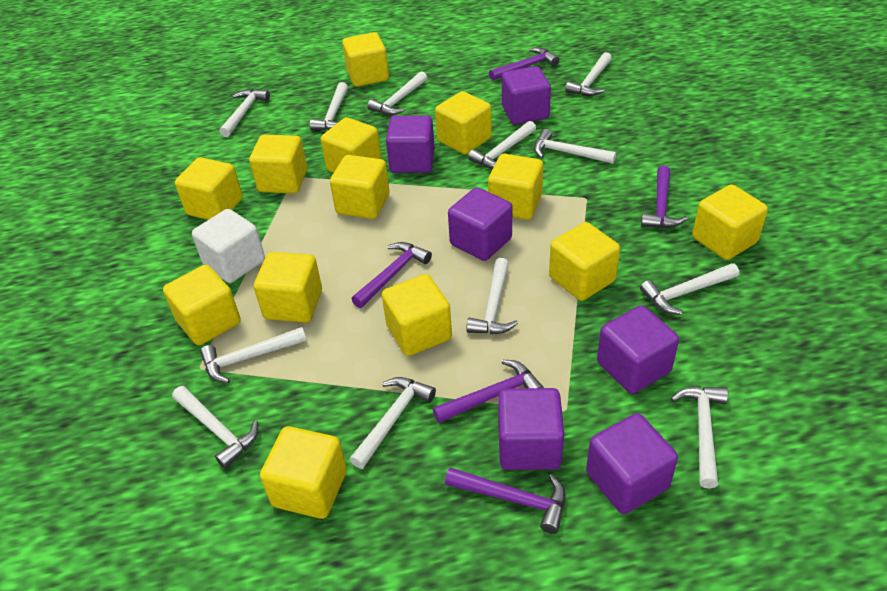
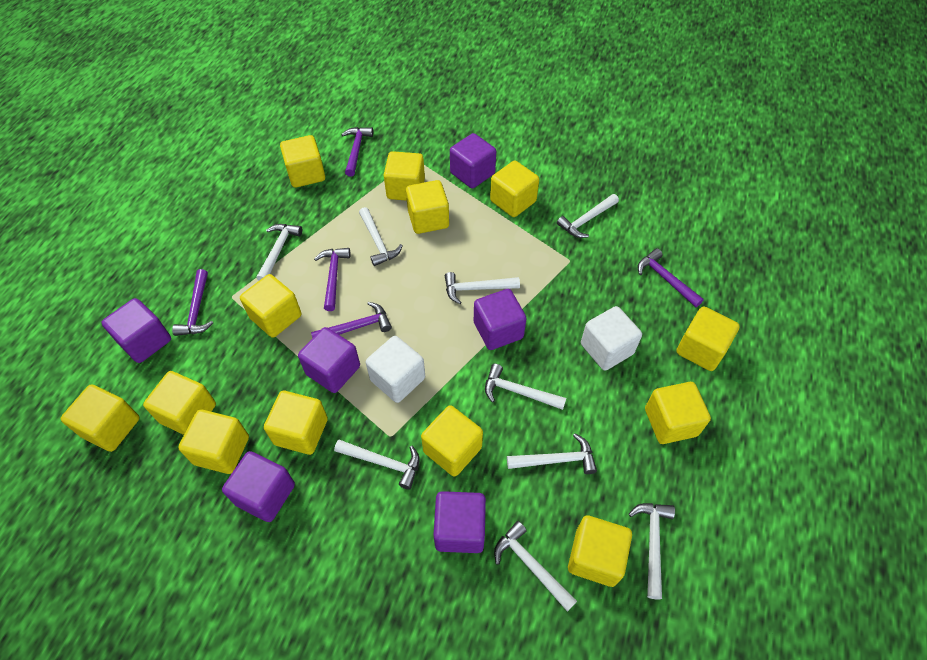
white cube: [192,209,265,283] = 1 -> [366,336,425,403] [581,306,642,371] = 2
white hammer: [172,386,258,469] [200,327,307,383] [219,89,270,137] [310,82,348,130] [349,377,436,469] [367,71,427,115] [466,258,518,334] [468,121,536,169] [534,129,616,164] [565,52,612,96] [640,263,739,315] [671,386,728,489] = 12 -> [256,224,302,281] [334,440,420,490] [359,207,403,266] [445,272,520,304] [485,364,566,410] [494,521,577,612] [507,433,597,474] [557,194,619,238] [629,503,675,599] = 9

